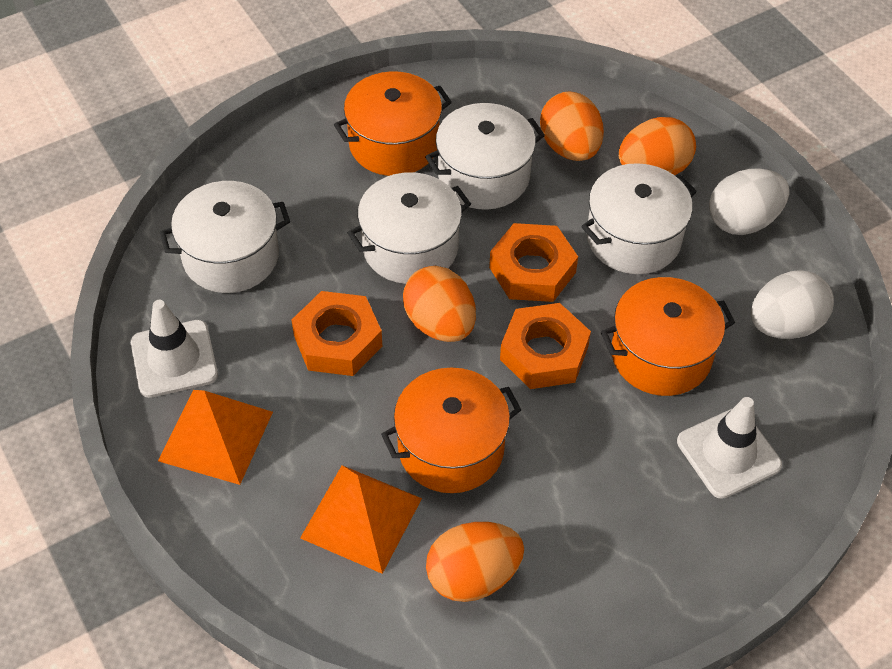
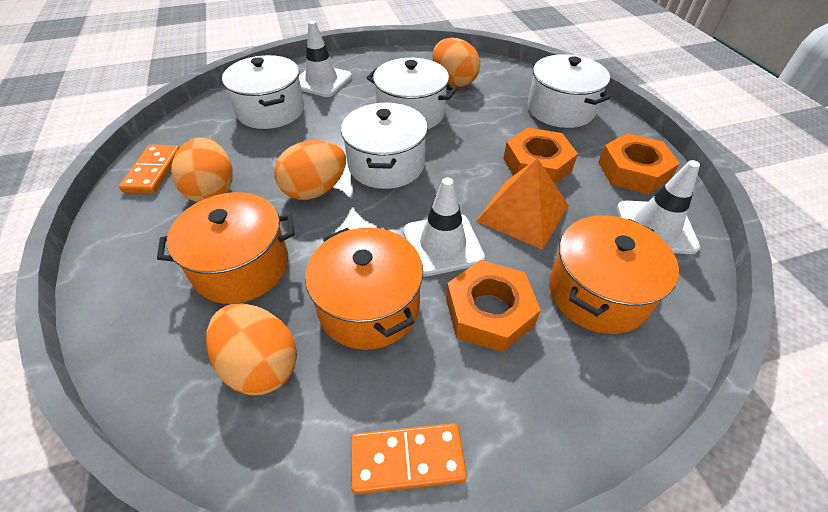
orange domino: none = 0 -> [119,144,180,194] [351,423,467,494] = 2
orange pyramid: [158,390,273,485] [300,465,422,574] = 2 -> [476,158,569,250] = 1
white egg: [709,168,789,235] [751,270,834,339] = 2 -> none = 0
white traffic cone: [131,300,218,398] [677,397,782,499] = 2 -> [299,21,352,97] [403,178,485,276] [617,160,700,254] = 3

